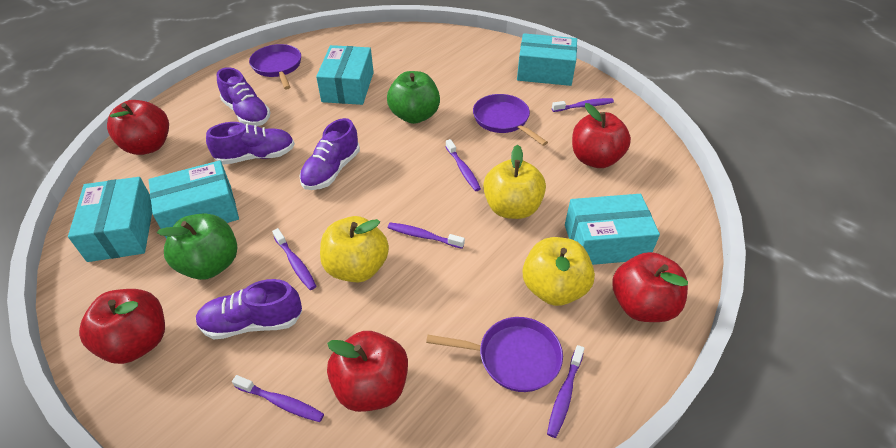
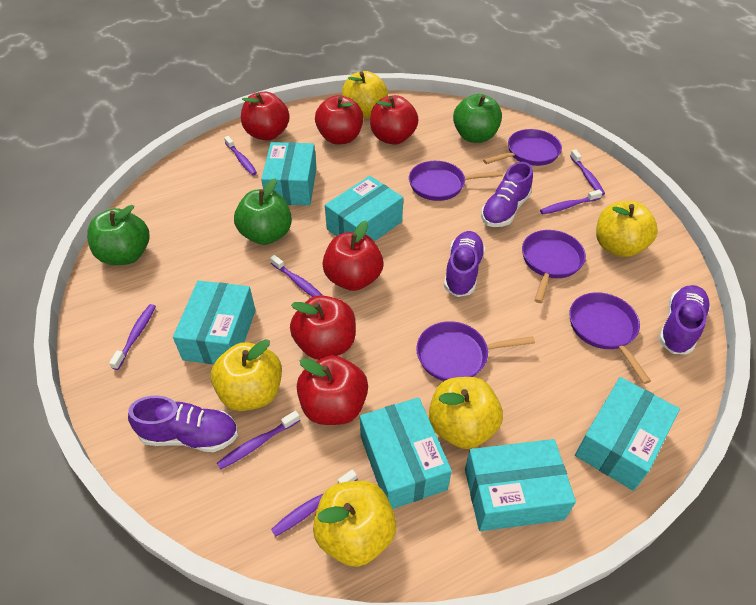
green apple: [157,213,237,280] [387,71,440,124] = 2 -> [87,205,149,265] [234,179,292,245] [453,94,502,143] = 3
purple pan: [249,44,301,90] [426,317,563,392] [473,94,548,146] = 3 -> [409,161,503,201] [416,321,535,381] [483,129,562,166] [522,230,586,303] [569,292,651,384] = 5
purple toothbrush: [232,375,324,422] [272,228,316,290] [388,222,465,249] [445,139,481,191] [547,345,585,438] [552,98,614,112] = 6 -> [109,304,156,370] [217,411,300,470] [224,136,257,175] [270,255,323,297] [271,469,357,536] [540,190,602,214] [570,150,605,196] = 7
red apple: [79,289,165,364] [107,100,169,155] [327,331,408,412] [572,103,631,168] [612,252,688,322] = 5 -> [241,92,290,141] [290,295,356,359] [297,355,368,425] [315,95,363,144] [322,221,383,291] [370,95,419,145] = 6
turquoise box: [68,177,152,262] [148,160,239,239] [316,45,374,105] [517,33,577,86] [565,194,660,265] = 5 -> [173,280,255,364] [261,142,317,206] [325,176,403,242] [360,397,452,509] [465,439,576,531] [575,377,680,491] = 6
yellow apple: [320,216,389,282] [483,145,546,219] [522,237,595,306] = 3 -> [211,339,282,411] [313,481,396,567] [342,71,388,118] [429,377,503,449] [596,201,658,257] = 5

